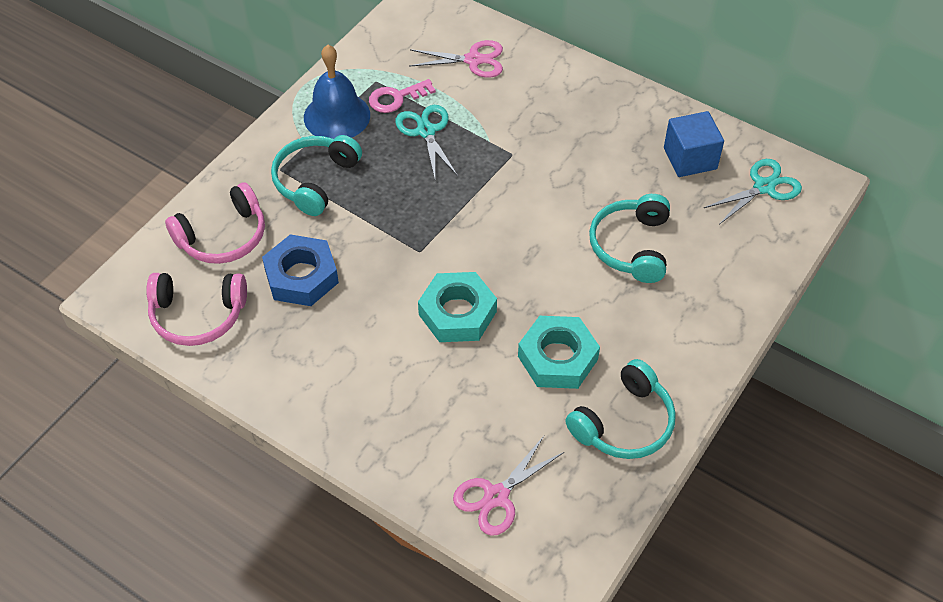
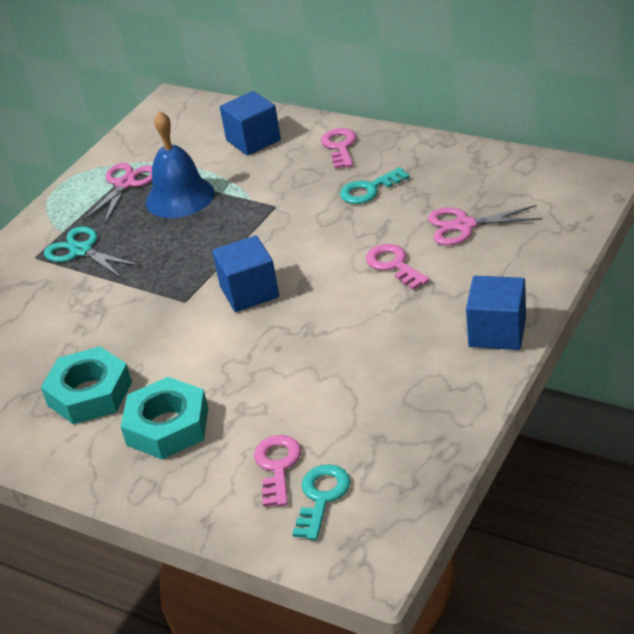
blue cube: [664,111,724,177] = 1 -> [212,235,279,312] [220,91,281,156] [466,276,526,350] = 3
blue nut: [262,234,339,306] = 1 -> none = 0
pink headphones: [146,273,247,346] [165,182,265,264] = 2 -> none = 0
pink key: [369,79,436,113] = 1 -> [254,435,301,507] [321,128,356,169] [366,244,430,290] = 3
turquoise headphones: [271,135,362,216] [566,359,676,459] [589,194,670,283] = 3 -> none = 0
turquoise key: none = 0 -> [293,464,351,540] [340,167,410,204] = 2
turquoise scissors: [395,105,458,178] [704,159,802,224] = 2 -> [44,226,140,278] = 1

